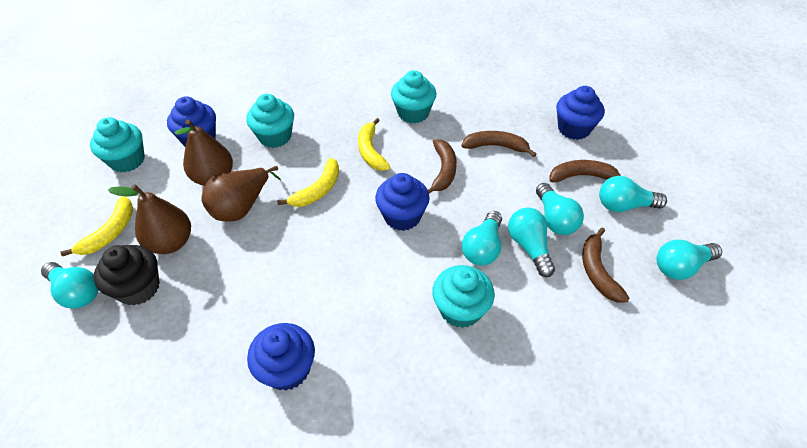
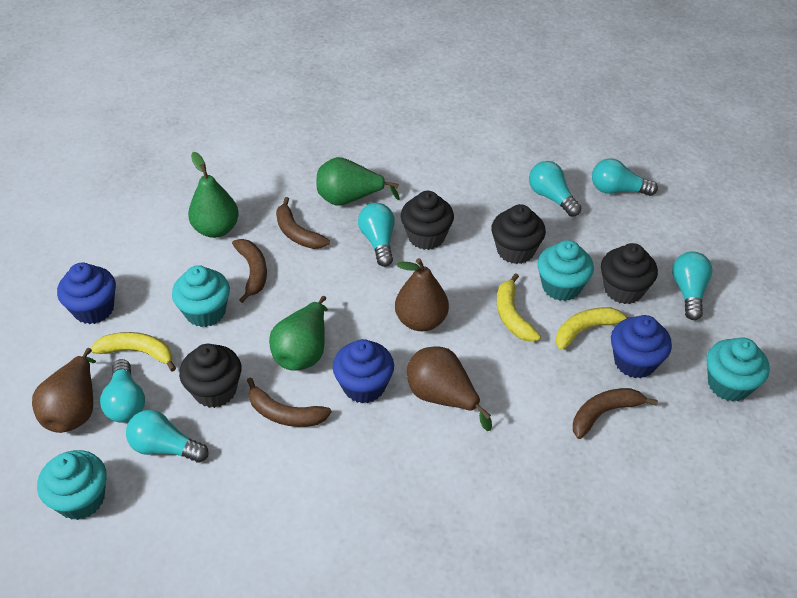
black cupcake: [94,245,160,305] = 1 -> [179,344,241,408] [401,191,454,250] [491,204,546,264] [601,243,658,304] = 4
blue cupcake: [167,96,216,147] [247,323,315,391] [375,173,430,231] [556,86,605,140] = 4 -> [57,263,116,324] [333,339,394,404] [611,315,672,378] = 3
green pear: none = 0 -> [188,152,239,238] [269,296,328,371] [317,157,400,206] = 3

